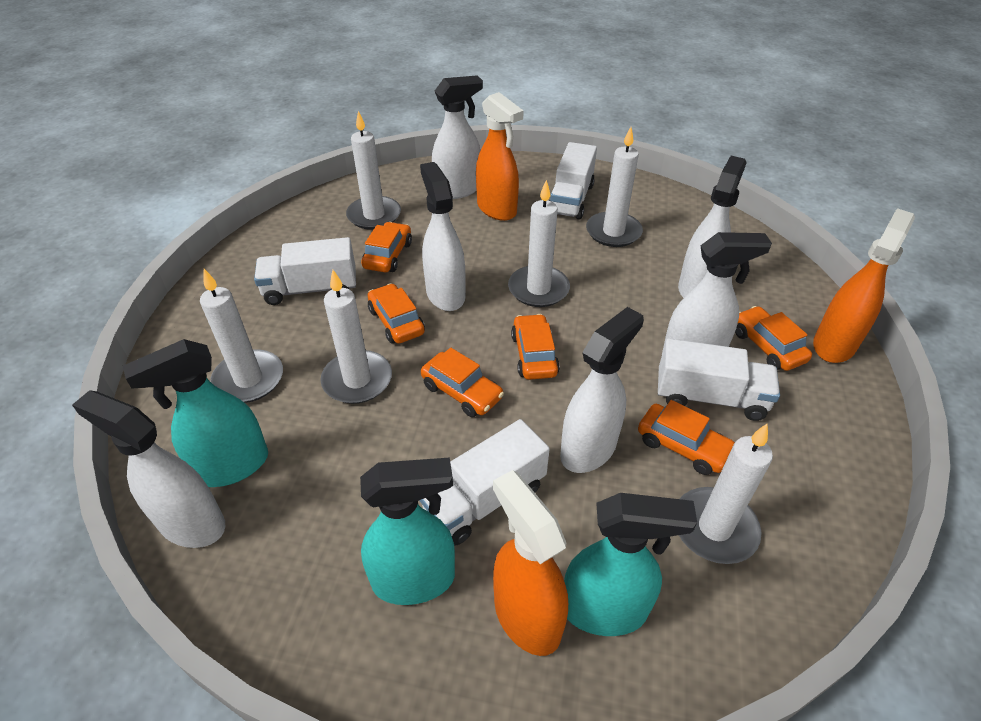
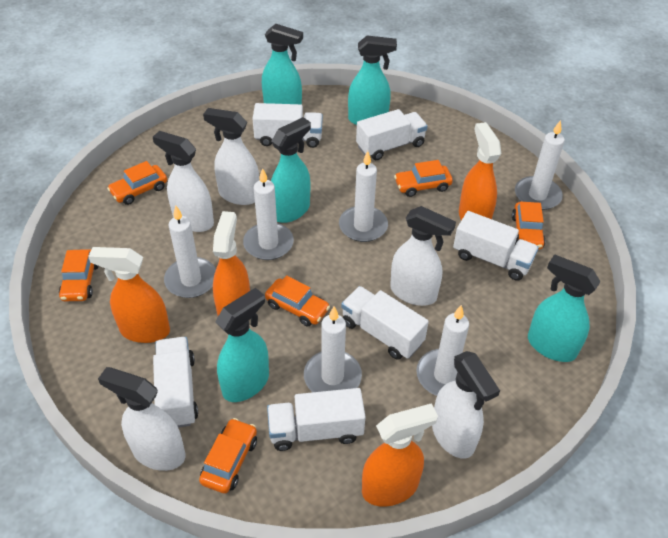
orange spray bottle: [476,92,524,221] [493,470,568,656] [813,208,915,363] = 3 -> [88,247,170,343] [213,211,250,316] [362,403,438,507] [459,122,501,220] = 4
turquoise spray bottle: [123,339,268,487] [360,457,455,605] [564,493,697,636] = 3 -> [215,288,269,402] [262,24,303,105] [271,117,311,223] [348,35,397,125] [528,254,601,362] = 5
white spray bottle: [72,390,225,548] [420,162,465,311] [432,75,483,199] [560,307,644,473] [662,232,772,353] [678,156,747,298] = 6 -> [98,367,185,471] [153,131,214,232] [203,108,260,205] [390,206,456,306] [432,351,500,459] = 5
white truck: [254,237,356,305] [419,419,550,546] [550,142,597,219] [658,338,780,421] = 4 -> [153,337,198,428] [252,103,323,148] [267,388,365,451] [341,286,429,360] [356,109,428,160] [453,211,539,281] = 6

